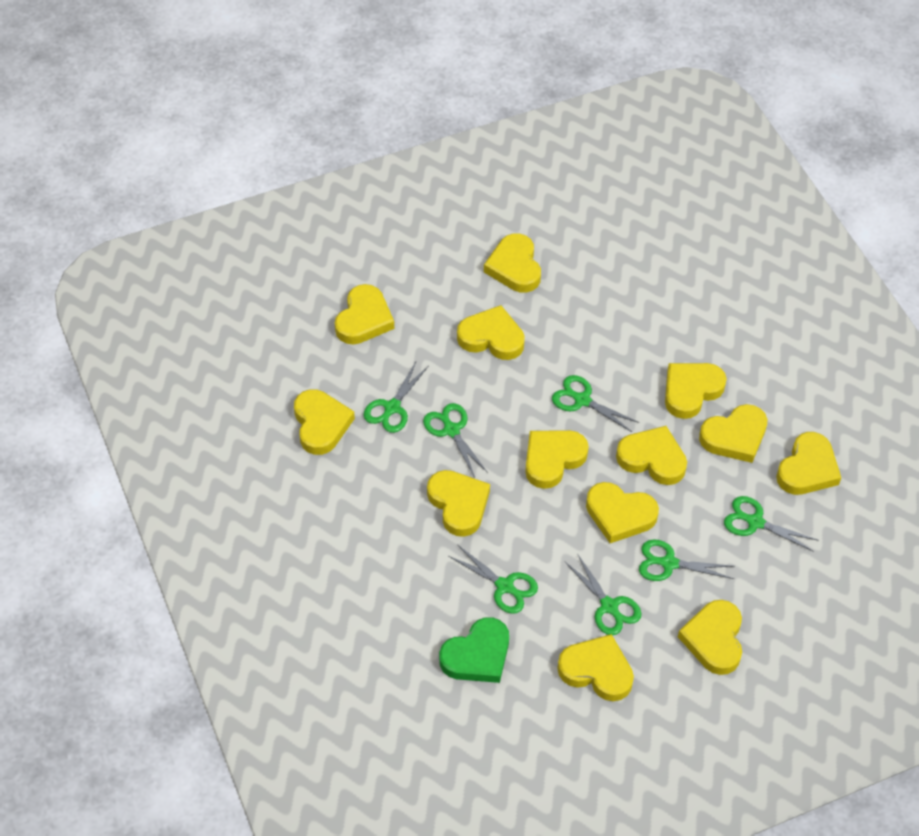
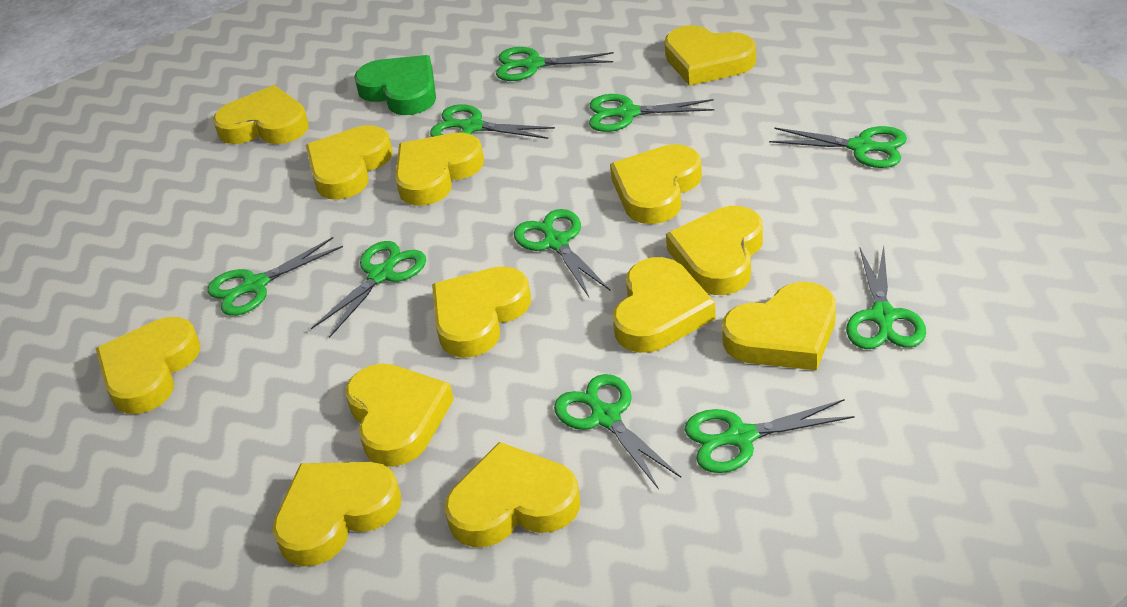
green scissors: [364,362,428,433] [423,403,488,478] [449,545,538,614] [552,375,640,432] [565,553,641,635] [639,539,735,581] [724,496,819,552] = 7 -> [207,237,343,316] [311,241,426,338] [430,104,555,139] [496,47,614,81] [514,209,610,297] [554,374,681,488] [589,94,714,132] [685,399,855,473] [769,126,907,168] [846,246,926,349] = 10

